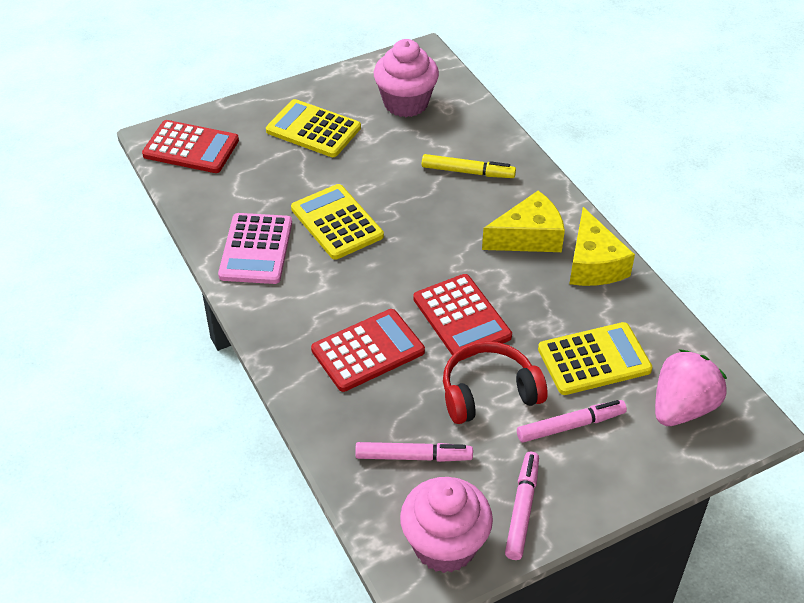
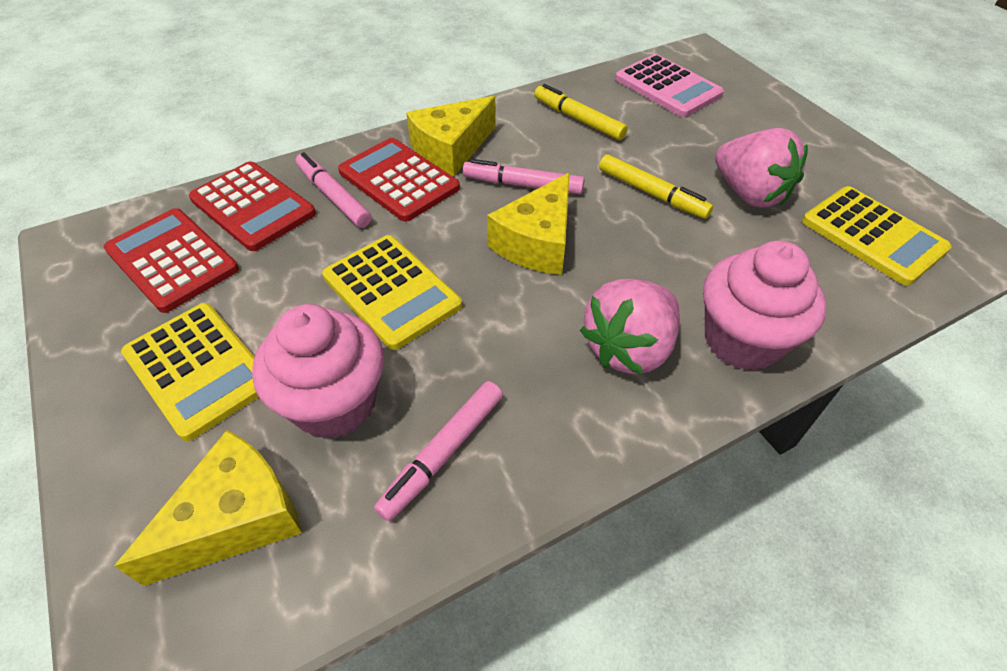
pink strawberry: [655,349,727,426] = 1 -> [580,279,680,374] [715,128,808,207] = 2
red headphones: [443,341,548,424] = 1 -> none = 0
yellow cheese: [482,191,565,252] [569,207,635,286] = 2 -> [114,430,302,586] [406,96,496,176] [487,172,570,275] = 3
yellow marker: [422,154,516,178] = 1 -> [534,84,628,140] [599,154,713,219] = 2

